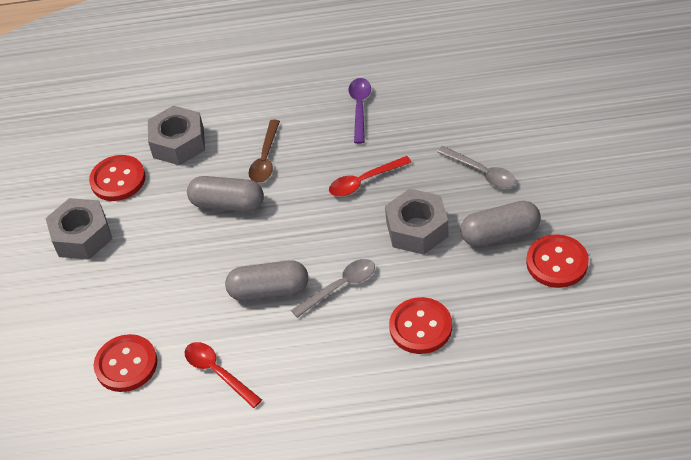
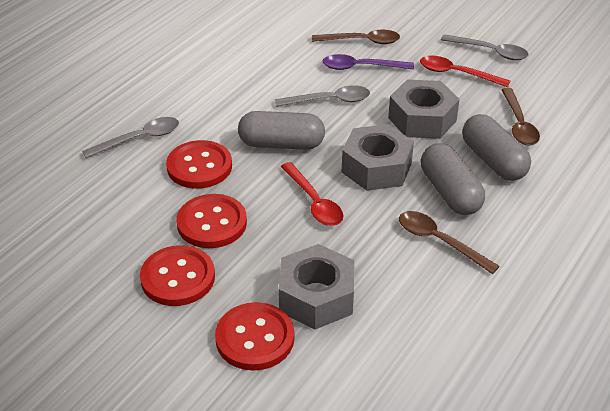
brown spoon: [249,120,280,183] = 1 -> [312,30,400,44] [399,211,500,274] [501,88,540,146] = 3
grey spoon: [291,259,375,318] [437,146,516,189] = 2 -> [82,117,179,158] [275,85,370,107] [441,34,529,60] = 3

